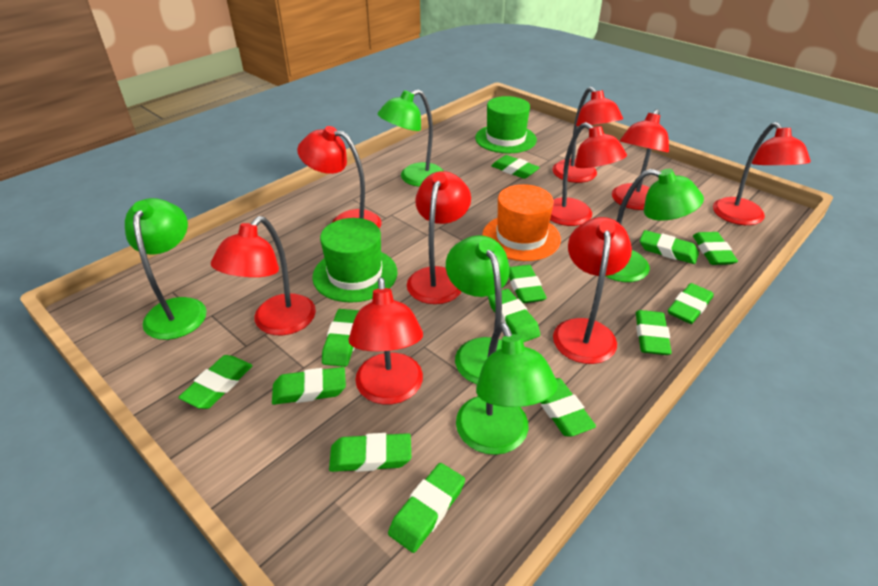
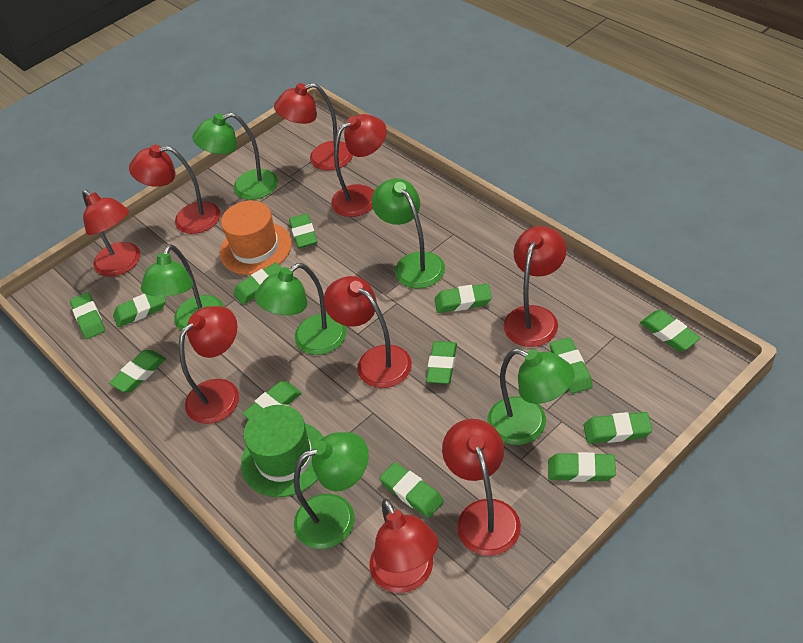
green hat: [312,218,398,303] [475,96,537,153] = 2 -> [241,405,323,497] = 1
green lamp: [125,198,207,340] [378,89,444,187] [446,235,510,384] [456,322,558,455] [605,169,704,282] = 5 -> [141,244,224,330] [193,113,278,200] [255,263,347,355] [294,432,369,549] [372,178,445,288] [487,349,575,445] = 6

